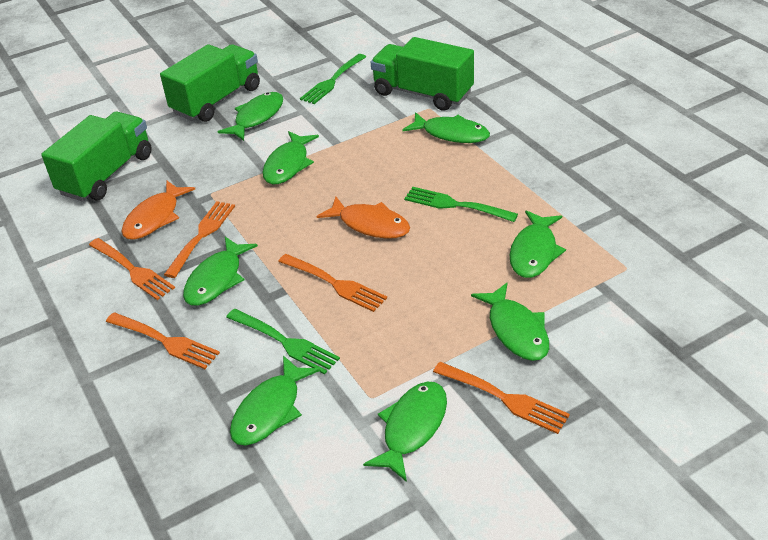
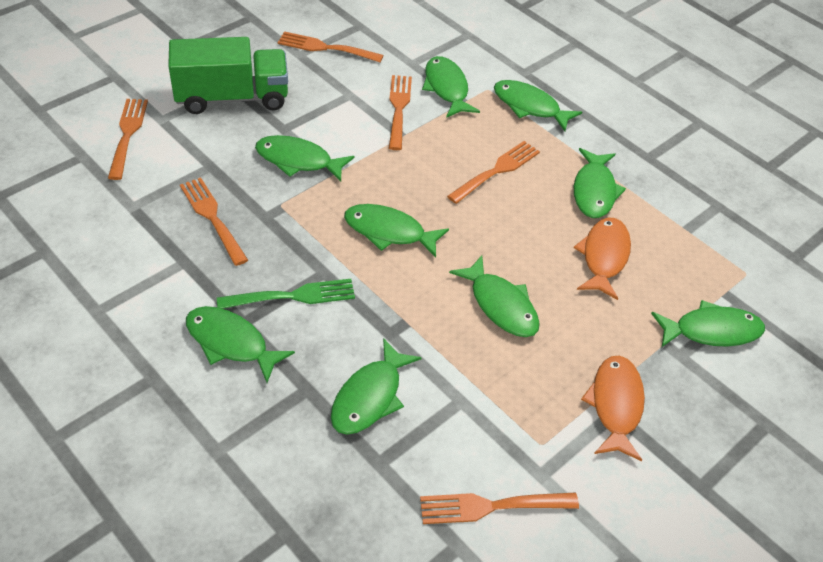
green fish: [183,237,258,306] [218,92,283,141] [230,355,320,446] [262,131,319,185] [363,381,447,482] [403,112,490,143] [471,283,549,361] [510,210,566,278] = 8 -> [186,306,295,383] [255,135,354,182] [331,338,422,435] [344,204,449,258] [422,56,480,118] [449,256,540,337] [494,80,582,131] [574,148,626,218] [651,300,765,347] = 9
green fork: [226,309,340,374] [300,54,366,104] [404,187,518,222] = 3 -> [217,279,355,309] = 1
green truck: [41,112,152,201] [160,44,260,122] [371,37,474,111] = 3 -> [168,37,288,114] = 1
orange fork: [89,238,175,300] [106,312,220,369] [164,201,235,278] [278,254,387,312] [433,362,570,434] = 5 -> [108,99,148,180] [180,177,248,266] [278,31,384,62] [389,75,412,150] [420,493,579,524] [447,141,540,204] = 6

